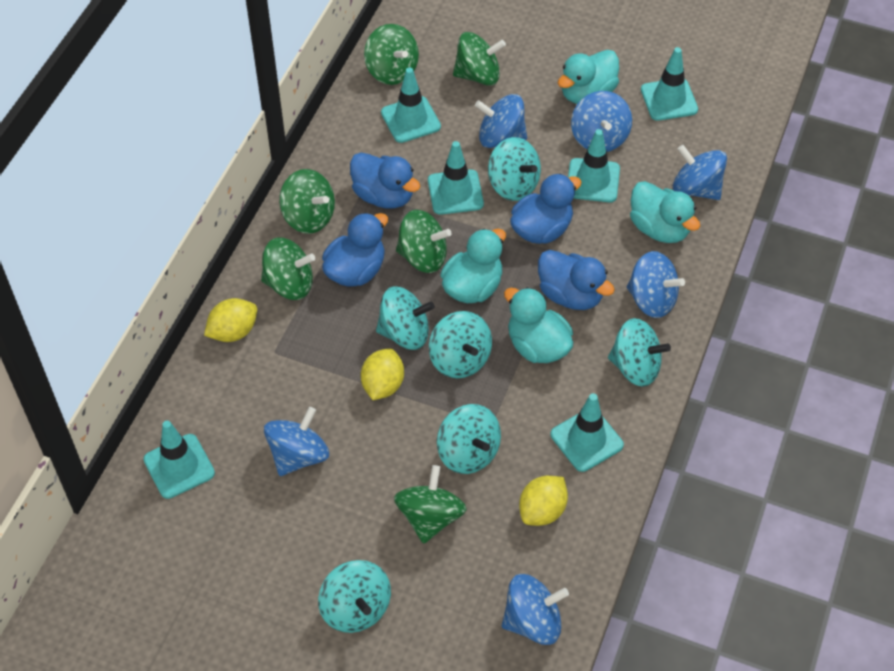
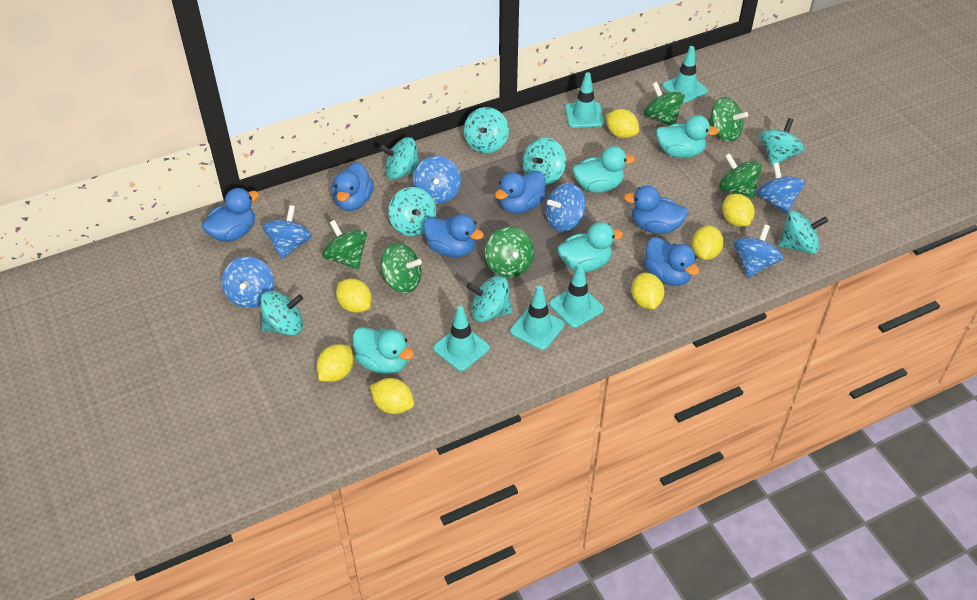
blue duck: [322,213,388,287] [350,153,421,209] [510,173,582,244] [538,250,615,310] = 4 -> [202,188,259,242] [332,162,374,211] [423,214,484,257] [495,171,546,214] [624,185,688,234] [644,237,699,286] = 6
turquoise spinning top: [318,560,391,633] [376,286,434,350] [429,311,492,378] [437,404,501,474] [488,137,541,201] [608,318,671,387] = 6 -> [260,291,303,336] [379,137,420,180] [388,187,436,236] [464,107,509,153] [466,276,512,322] [523,138,566,185] [760,118,805,166] [778,210,828,254] = 8
turquoise traffic cone: [143,421,215,499] [381,67,441,143] [428,141,484,215] [551,393,624,472] [568,129,620,202] [641,47,698,121] = 6 -> [433,306,490,371] [510,285,565,350] [549,264,604,328] [565,72,604,128] [662,46,708,103] = 5
yellow lemon: [204,298,257,342] [361,348,404,400] [519,476,568,526] = 3 -> [316,344,354,382] [336,278,372,313] [370,378,414,414] [606,109,639,138] [631,273,664,309] [692,226,724,260] [722,194,755,227] = 7

